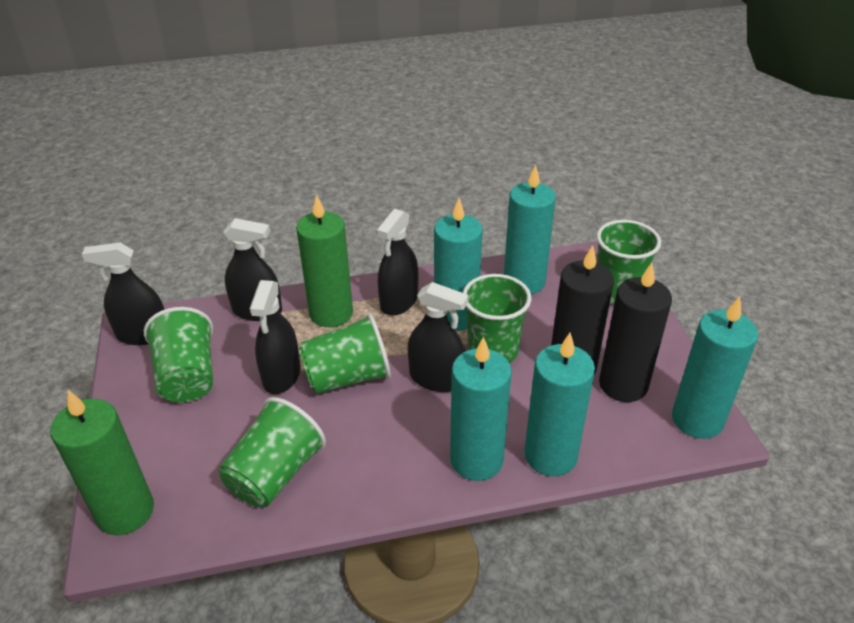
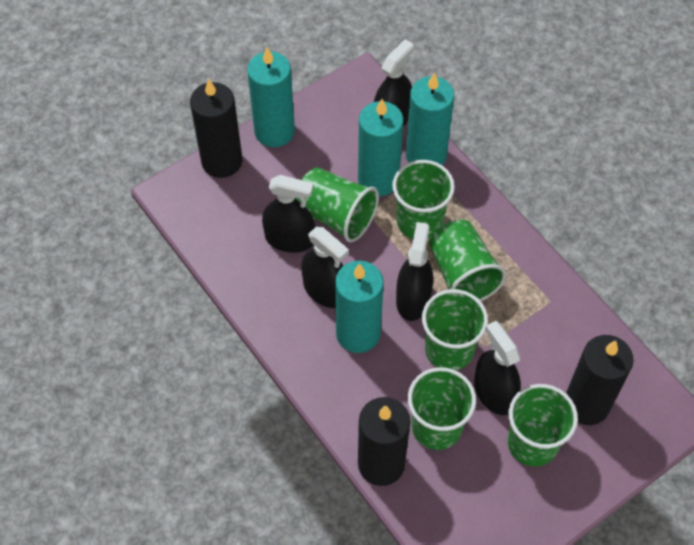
black candle: [551,245,614,375] [599,263,672,402] = 2 -> [190,79,242,178] [358,397,410,486] [566,335,634,425] = 3
green candle: [50,390,154,536] [296,195,353,327] = 2 -> none = 0
green cup: [144,307,213,402] [218,397,326,507] [299,314,391,394] [463,274,531,363] [597,220,661,304] = 5 -> [296,167,379,242] [392,160,455,239] [408,367,476,450] [422,289,488,371] [429,220,507,301] [508,384,578,467] = 6
turquoise candle: [434,198,483,331] [450,336,512,481] [504,165,556,294] [524,333,595,476] [672,296,758,439] = 5 -> [247,48,295,147] [335,261,384,353] [358,99,404,197] [406,73,454,165] = 4

